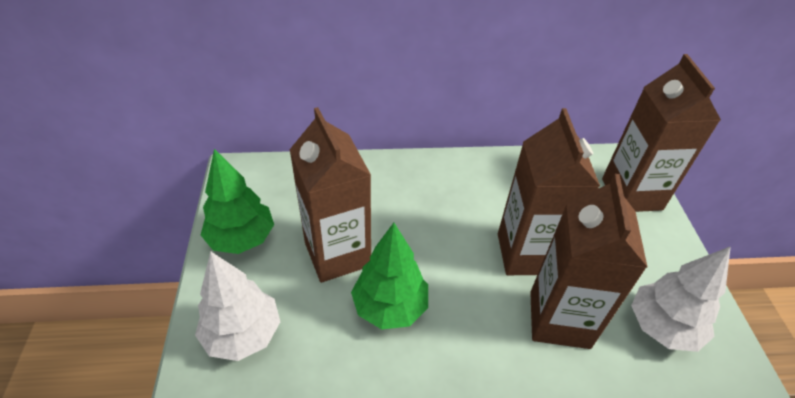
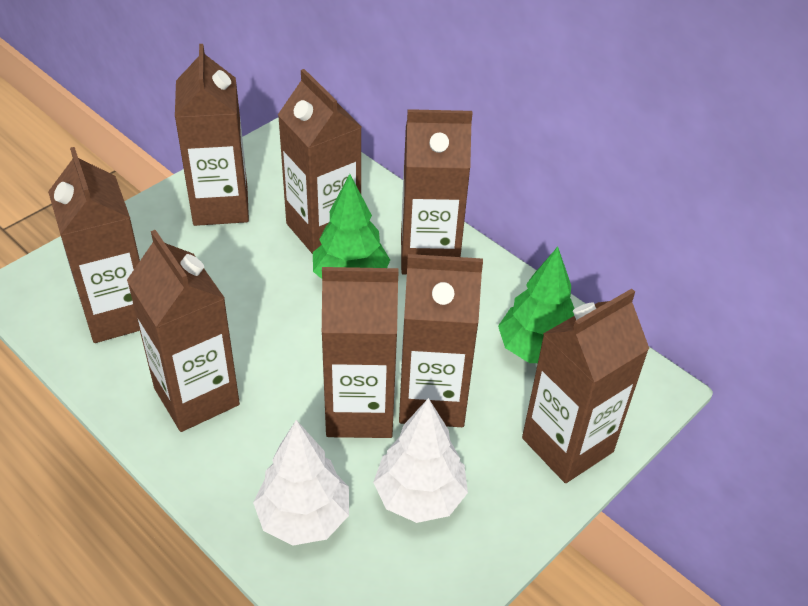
brown carton: [290,107,371,283] [498,108,600,275] [530,174,647,349] [602,54,721,212] = 4 -> [48,147,140,343] [127,230,240,432] [175,44,249,226] [278,69,362,254] [322,267,399,438] [399,254,483,427] [401,109,472,275] [522,289,649,483] = 8

